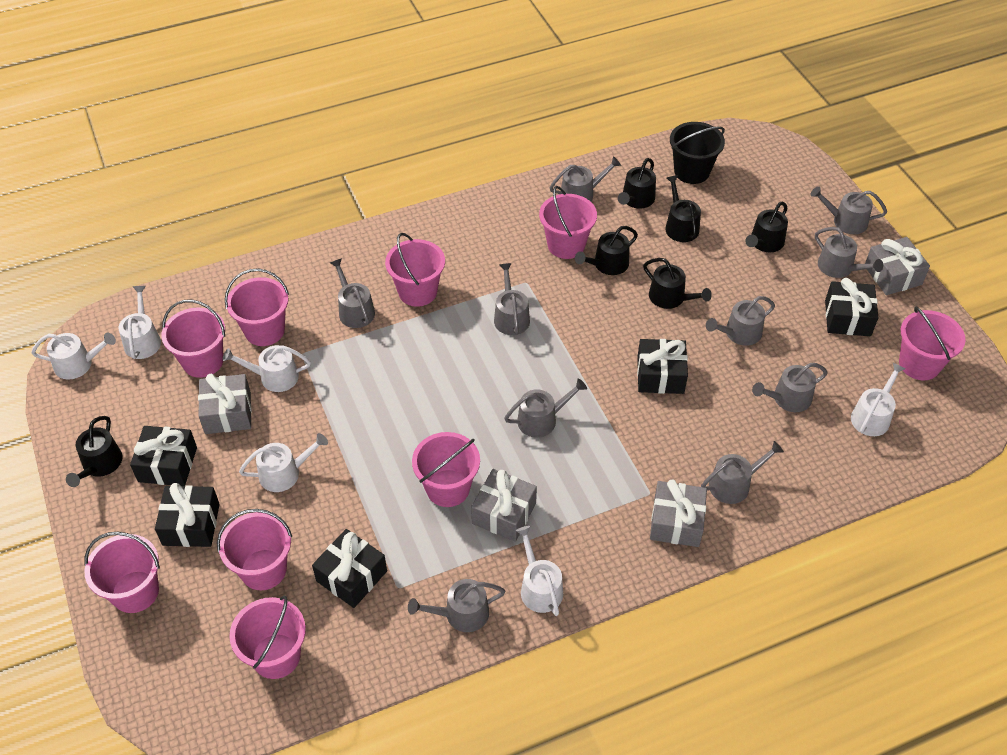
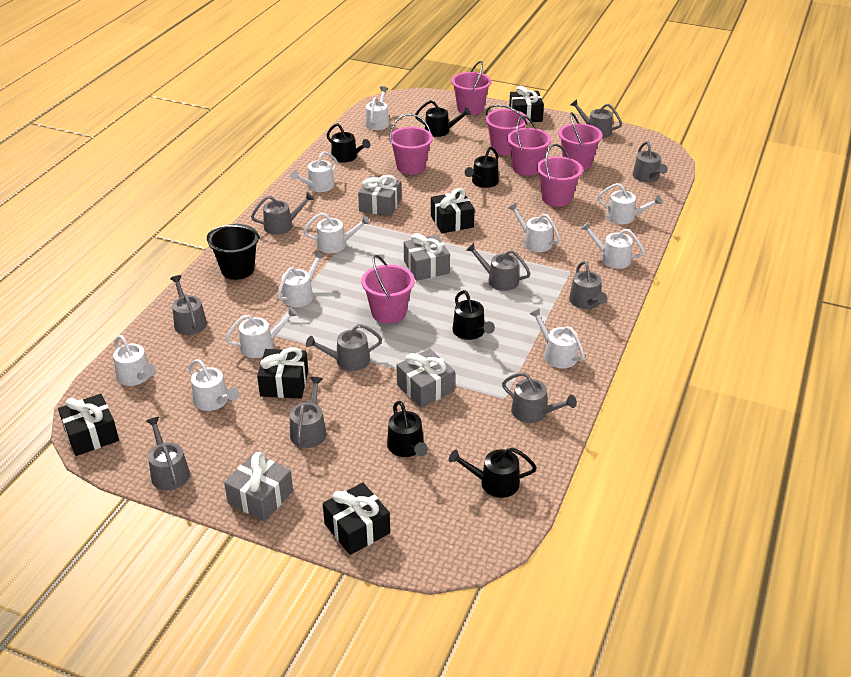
pink bucket: [84,532,160,613] [161,300,225,378] [217,509,292,590] [225,268,289,346] [229,596,306,679] [385,233,445,307] [412,432,480,507] [539,186,597,259] [899,306,966,380] = 9 -> [361,255,415,324] [389,114,433,175] [451,61,491,115] [485,104,528,155] [507,116,551,176] [537,144,583,207] [558,112,602,170] = 7
white watering can: [31,333,116,379] [119,286,161,359] [223,345,311,392] [239,433,328,492] [515,526,563,616] [851,363,906,436] = 6 -> [113,335,156,386] [188,359,239,411] [225,307,298,358] [277,251,325,307] [291,151,338,192] [304,213,370,253] [365,86,389,130] [508,203,560,252] [530,308,585,368] [580,222,644,269] [598,183,662,224] = 11

